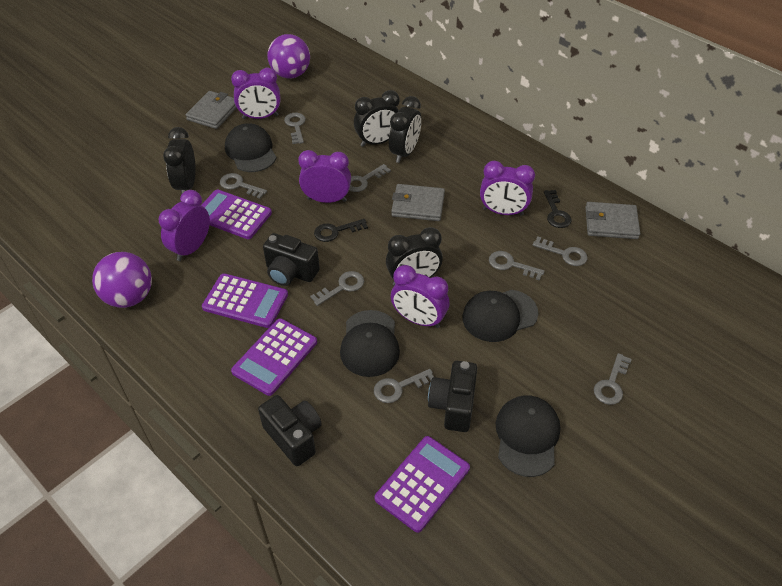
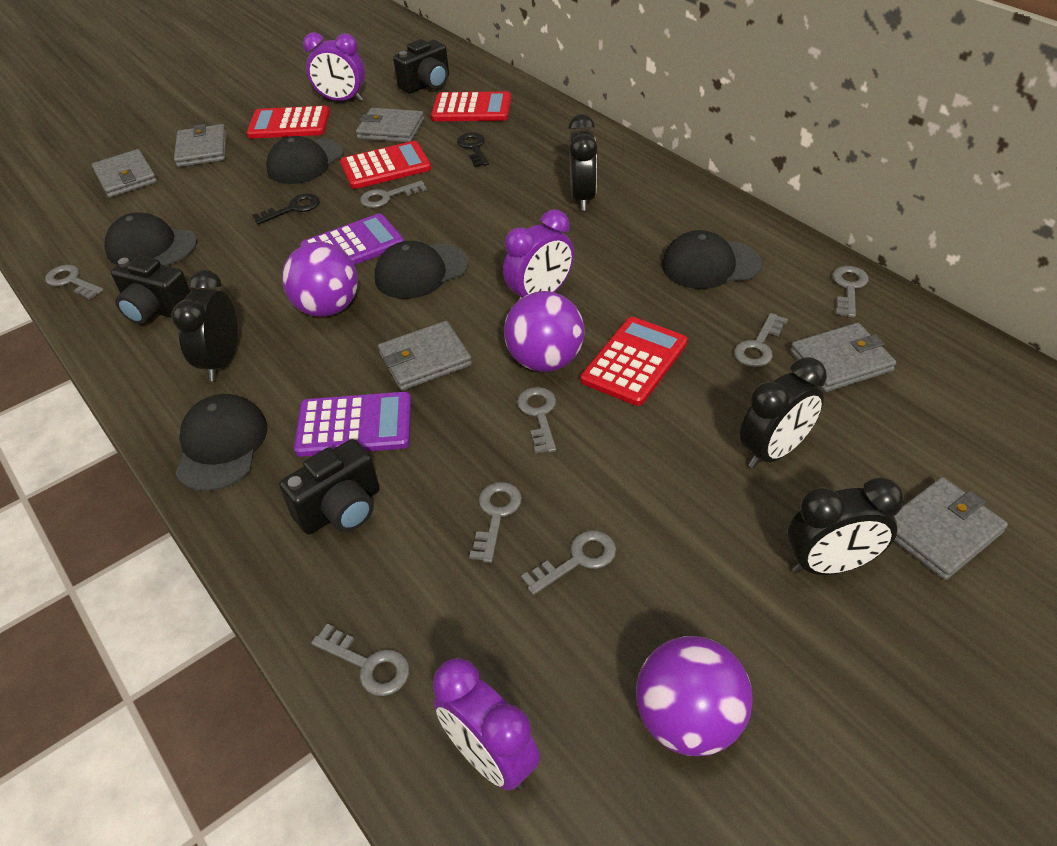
black cap: [225,123,276,172] [340,310,400,377] [462,290,538,342] [496,395,560,477] = 4 -> [104,213,197,266] [175,394,267,491] [266,136,344,184] [374,241,469,299] [662,230,762,289] = 5
grey wallet: [185,91,237,129] [391,184,445,221] [585,202,640,239] = 3 -> [92,149,157,198] [174,124,226,167] [356,108,424,142] [378,321,472,391] [790,323,896,392] [894,477,1008,580] = 6
purple ball: [92,252,152,308] [267,34,310,79] = 2 -> [282,242,358,317] [504,291,585,372] [636,636,753,756] = 3
purple calculator: [201,189,272,239] [202,273,288,328] [231,318,317,396] [375,436,470,533] = 4 -> [294,392,411,457] [300,213,404,265] = 2
purple clock: [159,190,210,261] [231,68,281,119] [298,150,351,203] [391,265,449,328] [480,161,535,215] = 5 -> [303,32,365,101] [433,658,540,791] [503,209,574,300] = 3
red calculator: none = 0 -> [247,105,330,139] [340,141,431,189] [431,92,511,121] [581,317,688,406] = 4

